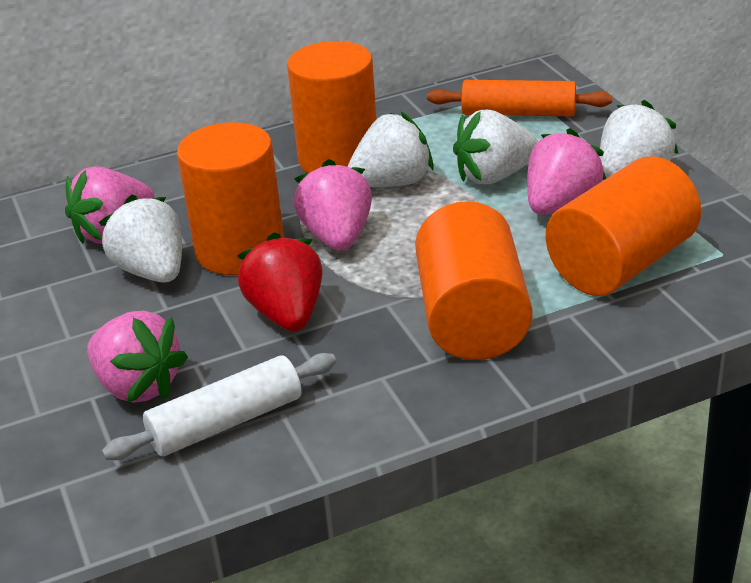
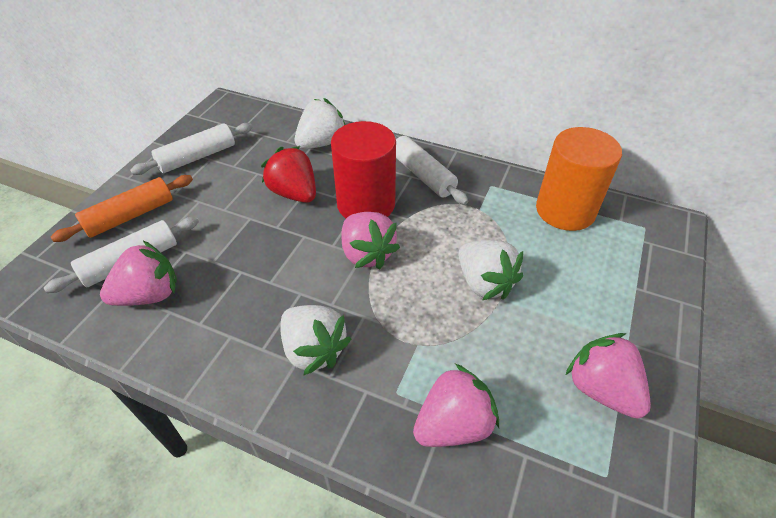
orange cylinder: [177,122,284,275] [287,41,377,173] [415,201,533,360] [546,156,701,296] = 4 -> [536,127,622,231] = 1
red cylinder: none = 0 -> [331,121,396,218] = 1
white rolling pin: [102,353,336,460] = 1 -> [44,217,199,293] [130,123,253,175] [393,133,468,205] = 3
white strawberry: [99,194,182,283] [347,111,434,187] [453,110,538,184] [599,100,678,179] = 4 -> [280,305,351,376] [295,98,346,149] [458,240,523,300] = 3

